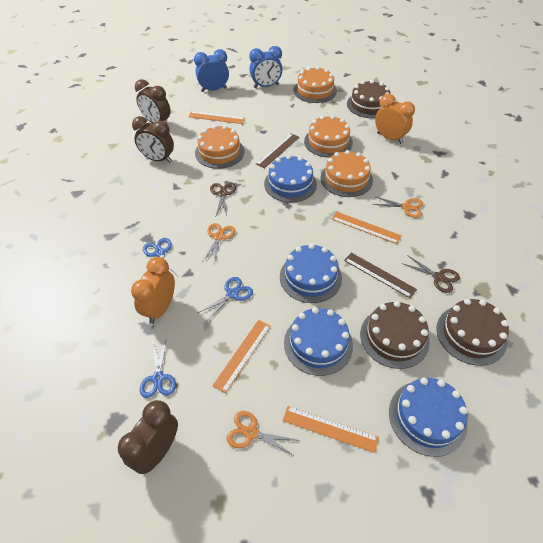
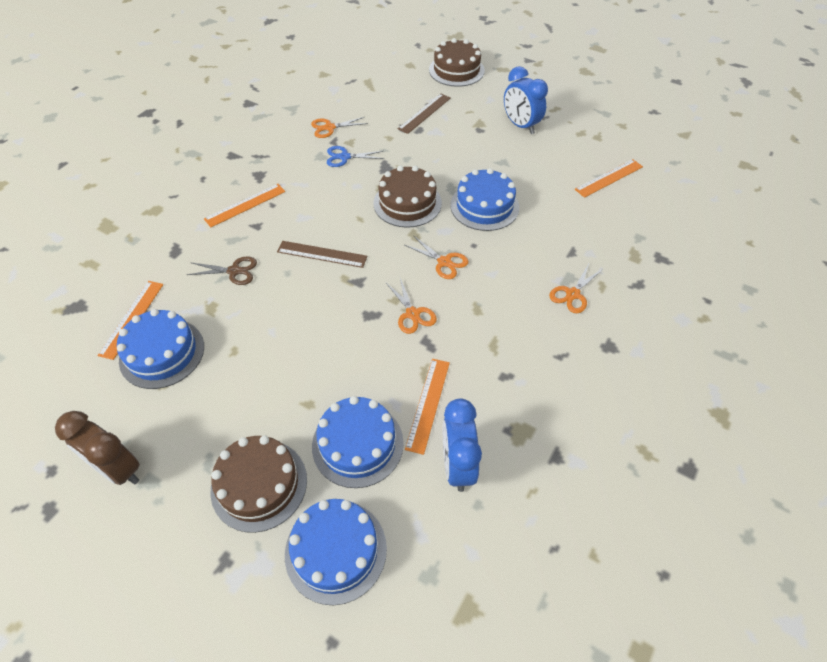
blue scissors: [140,338,176,398] [143,238,178,276] [198,277,253,322] = 3 -> [327,146,385,167] = 1
brown clock: [118,400,178,474] [132,116,174,163] [135,79,171,123] = 3 -> [55,411,140,485] = 1
brown scissors: [210,183,236,216] [401,255,460,293] = 2 -> [187,256,257,285] = 1
orange cake: [195,125,244,169] [294,66,337,103] [304,115,353,158] [320,150,373,197] = 4 -> none = 0
orange clock: [131,257,175,324] [375,94,415,144] = 2 -> none = 0
orange scissors: [202,223,236,264] [226,411,297,456] [372,196,423,218] = 3 -> [311,117,368,138] [386,278,437,334] [405,236,469,279] [549,264,603,313] = 4

